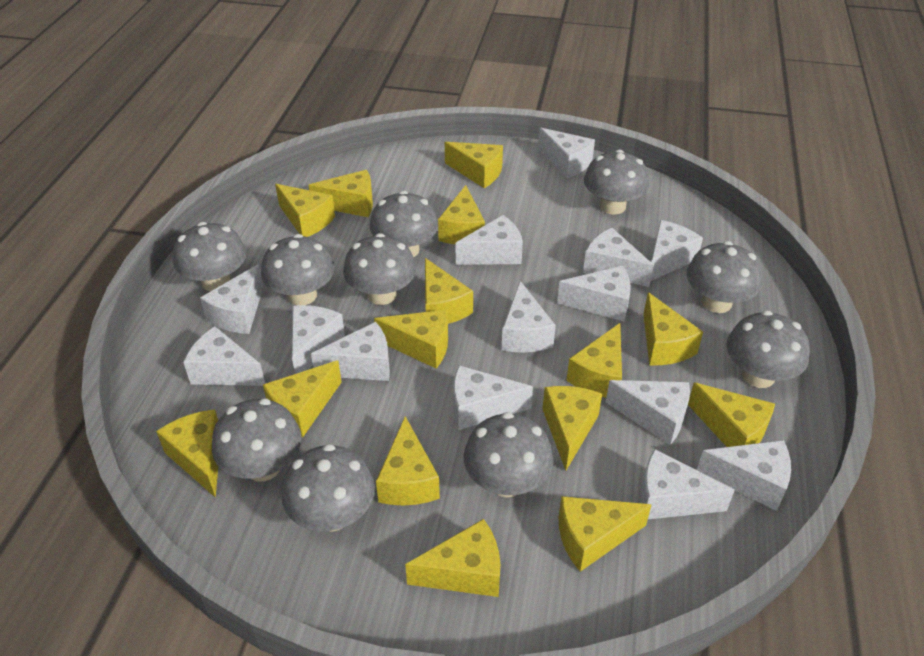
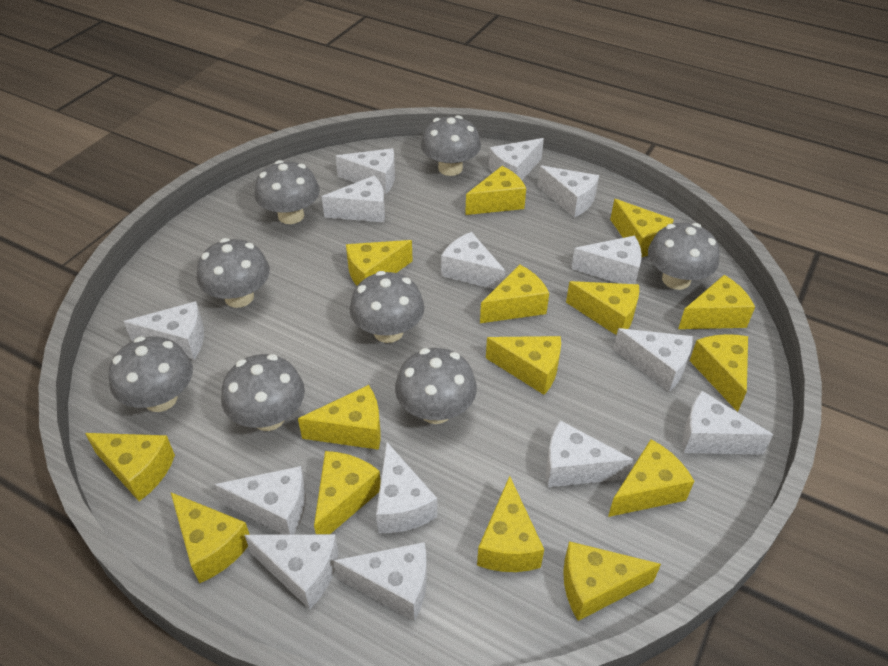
grey mushroom: [173,222,246,292] [212,398,301,481] [261,234,335,305] [281,444,375,532] [343,233,416,305] [370,191,438,257] [464,412,554,497] [584,149,649,215] [687,241,762,313] [726,311,810,388] = 10 -> [108,336,193,412] [197,238,270,308] [221,354,305,431] [254,160,320,224] [349,271,424,343] [395,348,477,424] [421,115,481,176] [648,223,720,290] = 8

